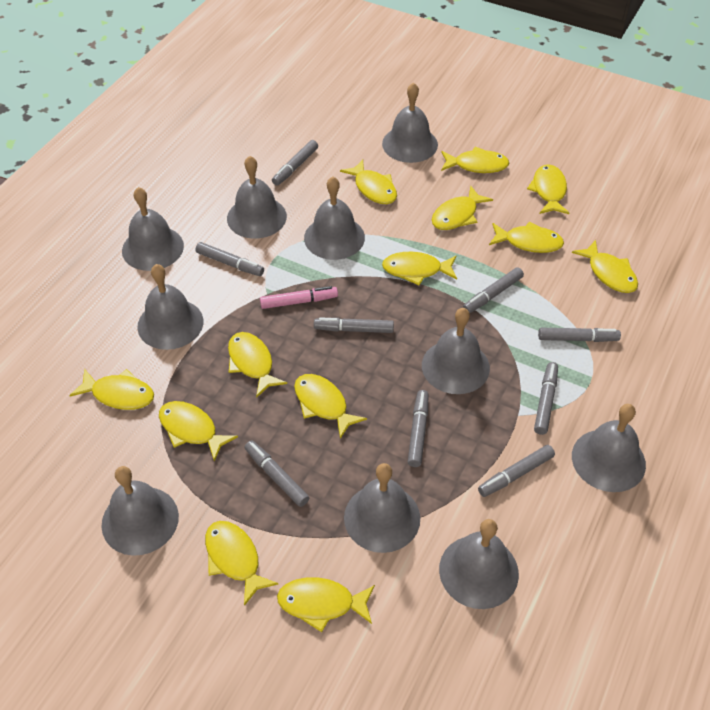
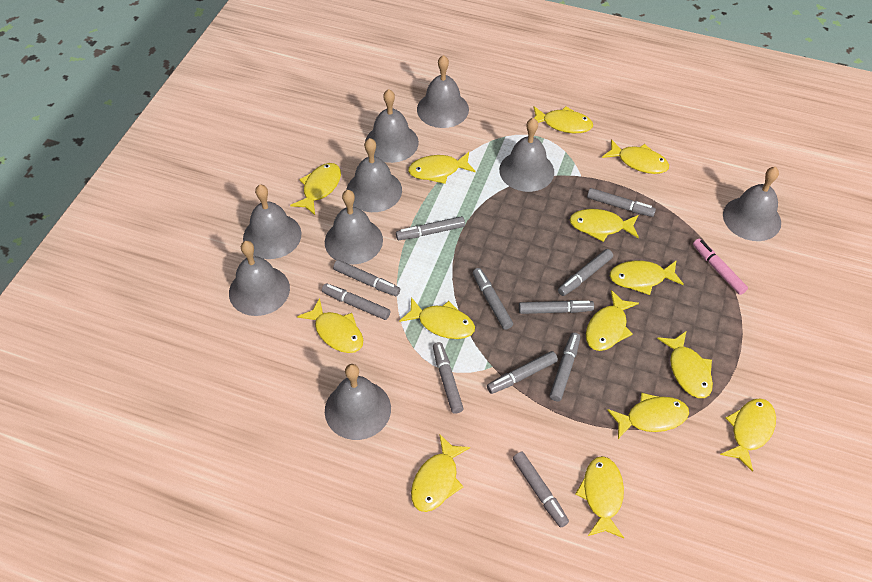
grey bell: [101,466,179,556] [122,187,184,271] [137,264,203,350] [227,156,287,239] [304,176,365,260] [344,463,420,553] [382,82,438,163] [422,308,490,394] [439,519,519,609] [572,404,646,492] = 10 -> [229,241,290,316] [243,185,302,259] [325,190,383,265] [325,364,391,440] [346,138,402,212] [365,89,419,163] [417,55,469,128] [499,118,554,192] [723,167,781,241] = 9
grey marker: [195,242,264,276] [245,440,309,507] [272,140,318,186] [314,317,394,333] [408,390,428,467] [463,267,524,313] [478,445,555,497] [534,362,558,435] [538,328,621,342] = 9 -> [322,283,390,320] [333,260,400,296] [396,216,465,240] [433,342,464,414] [473,268,513,330] [487,351,558,394] [513,452,569,528] [519,300,594,314] [550,333,580,401] [558,249,613,296] [587,188,656,217] = 11
yellow fish: [69,369,154,410] [159,401,238,462] [205,521,278,606] [228,332,287,398] [277,577,375,632] [294,374,367,439] [340,160,397,204] [382,252,457,285] [432,186,493,230] [441,147,509,173] [489,221,564,253] [527,164,569,214] [572,240,638,293] = 13 -> [290,163,341,215] [297,298,363,353] [399,297,475,339] [408,152,476,184] [411,434,470,512] [533,106,593,133] [569,209,639,242] [575,456,624,538] [586,290,639,351] [602,139,669,174] [607,393,689,439] [610,260,684,295] [657,331,713,398] [720,398,776,472] = 14

